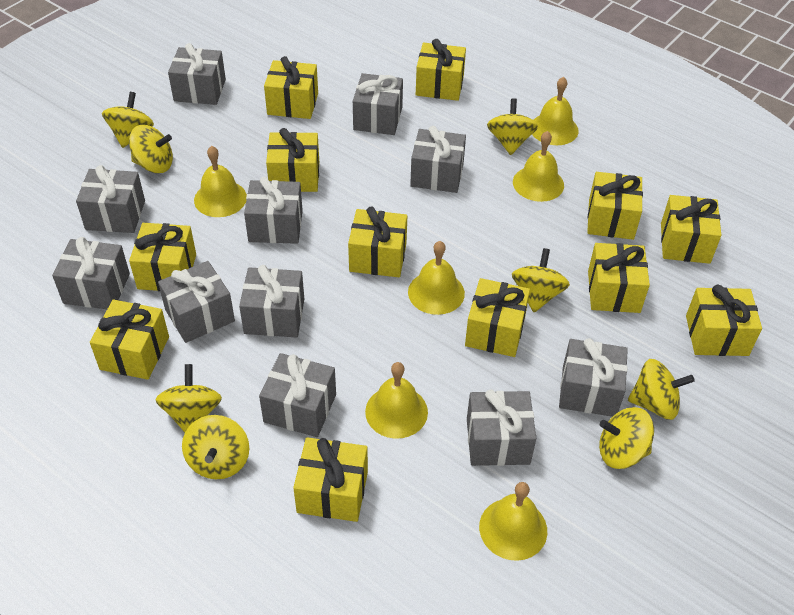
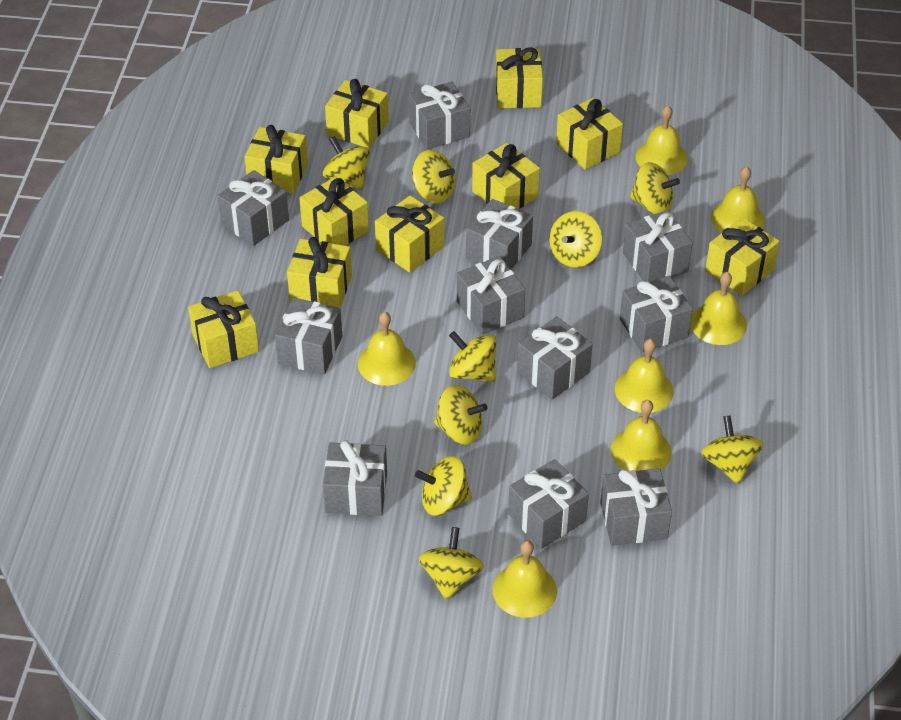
yellow bell: [194,146,247,217] [365,362,428,439] [408,241,465,315] [479,482,547,561] [513,131,564,202] [532,77,578,145] = 6 -> [358,312,416,386] [493,540,557,618] [611,400,671,471] [615,339,673,413] [636,105,688,175] [690,272,747,345] [711,166,765,233] = 7
yellow gift: [90,300,169,380] [129,223,196,291] [264,56,318,119] [266,128,319,192] [293,437,368,522] [348,206,407,277] [416,39,466,101] [465,278,530,357] [587,172,643,240] [588,243,650,313] [661,195,721,264] [686,285,762,356] = 12 -> [188,290,259,368] [244,125,308,194] [287,237,352,308] [299,176,369,246] [325,79,389,148] [375,195,444,273] [472,143,540,209] [496,48,543,108] [556,98,623,170] [705,217,780,296] = 10
yellow spinning top: [102,92,154,148] [129,125,173,173] [155,364,222,432] [182,415,249,479] [487,98,538,155] [512,248,570,312] [599,407,654,469] [628,359,695,420] = 8 -> [323,136,370,190] [412,150,455,203] [415,456,472,515] [419,527,484,600] [434,385,487,445] [449,331,496,382] [549,211,602,267] [630,162,680,214] [701,415,763,484] = 9

